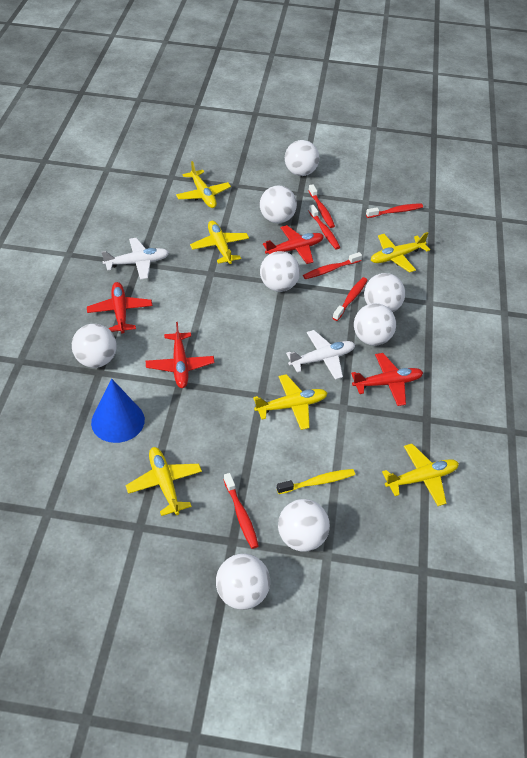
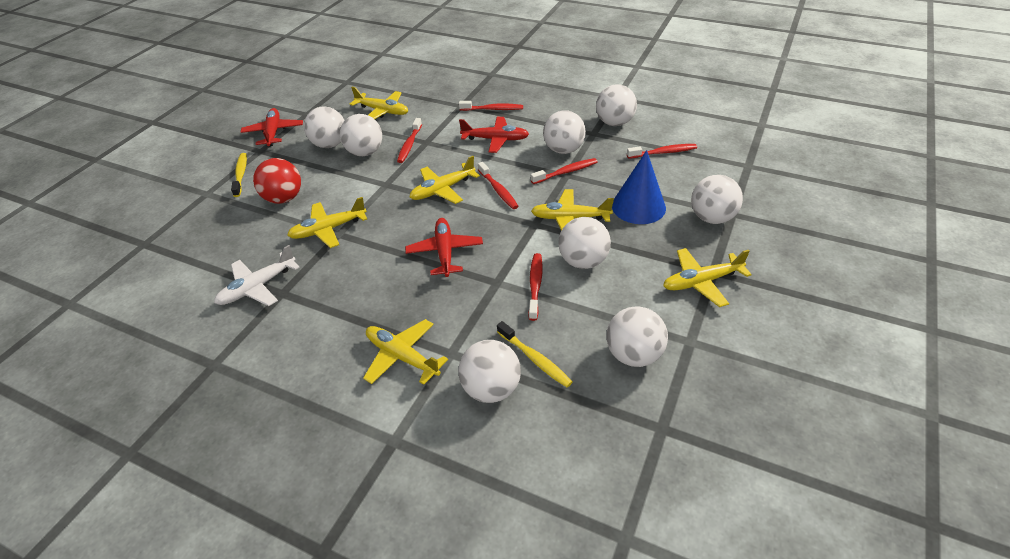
red ball: none = 0 -> [253,158,301,204] = 1
red plane: [87,282,152,334] [146,322,215,388] [263,225,324,264] [351,353,423,406] = 4 -> [241,108,303,146] [405,218,483,277] [459,117,529,153] = 3
white plane: [101,238,169,280] [286,330,355,380] = 2 -> [214,245,300,306] = 1
yellow toothbrush: [277,469,355,494] = 1 -> [231,153,247,197] [497,321,573,387] = 2

